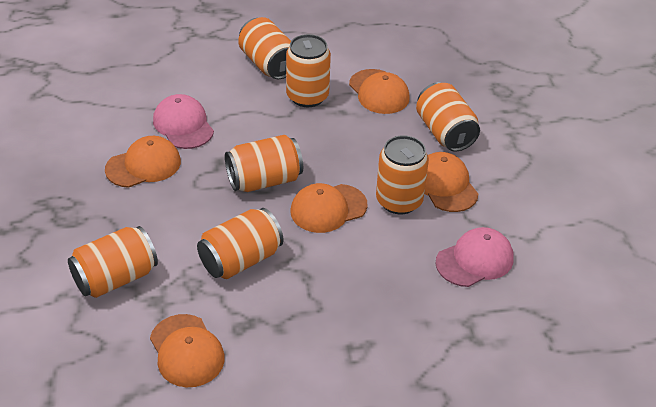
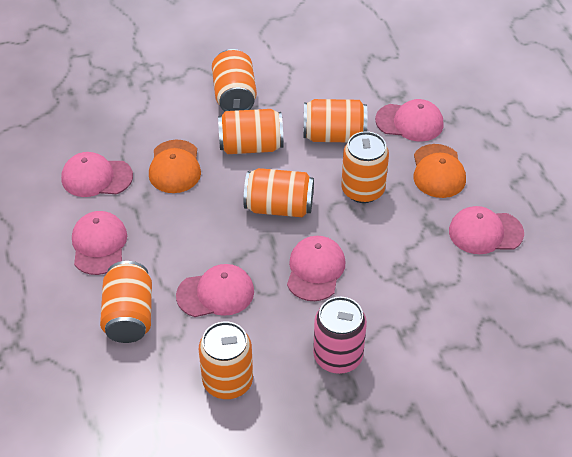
orange cap: [105,136,181,188] [150,314,225,387] [291,183,368,233] [349,69,410,114] [424,152,478,212] = 5 -> [149,140,201,193] [414,144,466,198] = 2
pink can: none = 0 -> [313,297,367,374] = 1
pink cap: [153,94,214,149] [436,227,514,287] = 2 -> [61,152,133,197] [72,211,127,275] [176,264,254,317] [287,236,345,301] [375,99,444,142] [449,206,524,254] = 6

